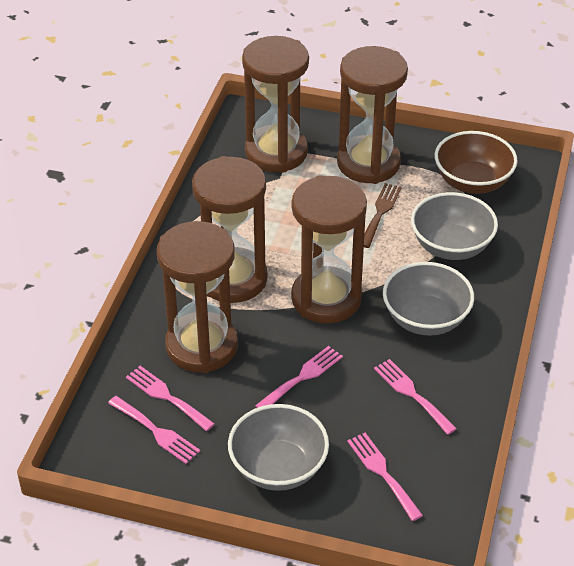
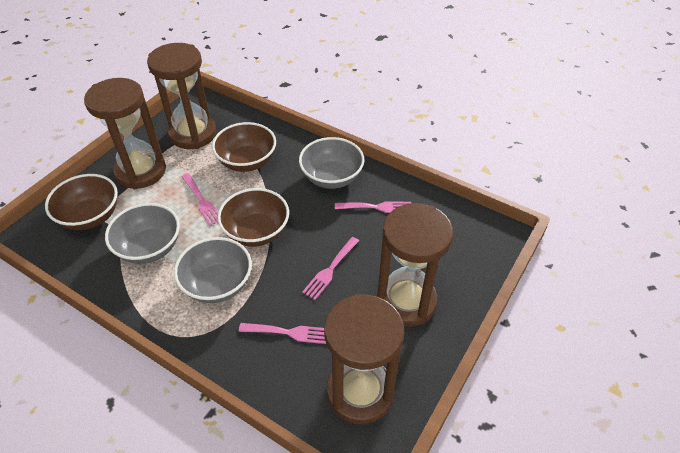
brown bowl: [435,131,517,194] = 1 -> [45,174,118,230] [212,122,276,172] [218,188,289,247] = 3
brown fork: [364,183,402,248] = 1 -> none = 0
brown hourglass: [157,221,238,373] [192,156,267,303] [242,36,309,173] [291,175,367,324] [337,46,408,184] = 5 -> [84,78,166,189] [147,43,217,149] [324,294,405,424] [377,203,453,327] = 4
pink fork: [108,396,200,464] [126,366,215,431] [255,346,343,408] [347,433,423,521] [374,359,457,435] = 5 -> [182,173,218,226] [239,323,326,344] [302,237,359,300] [335,201,411,213] = 4

